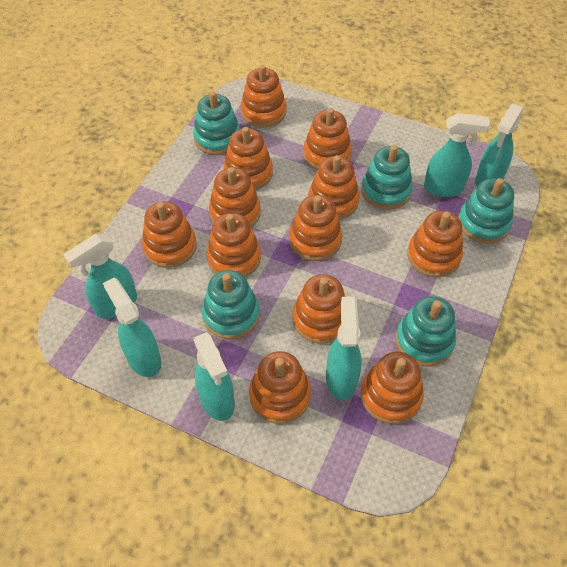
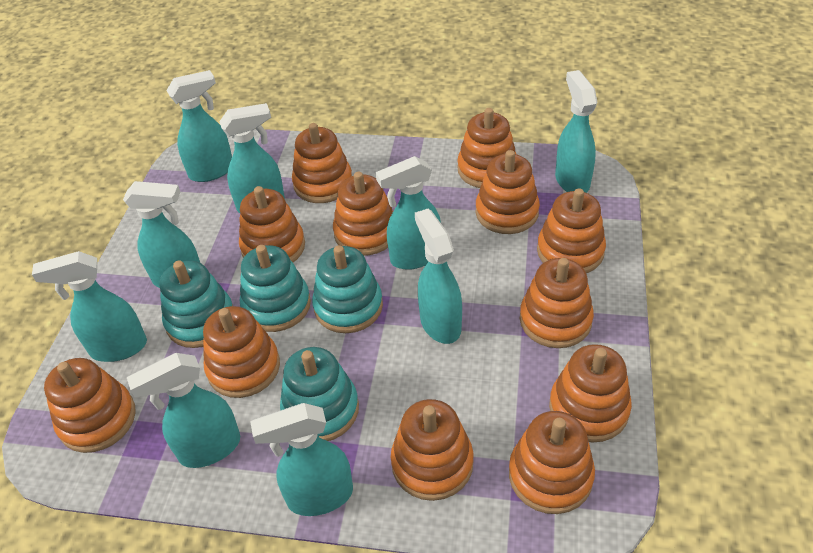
turquoise spray bottle: [64,234,137,319] [103,278,162,377] [194,332,235,421] [326,297,362,401] [424,113,490,197] [475,104,524,187] = 6 -> [32,251,147,362] [123,181,200,288] [127,353,240,468] [166,70,232,182] [219,103,285,213] [250,403,353,516] [376,156,441,270] [415,209,462,344] [555,70,597,193] = 9
turquoise stacking toy: [193,91,240,155] [202,270,260,340] [361,145,413,210] [395,296,456,367] [458,178,514,244] = 5 -> [160,261,233,348] [240,245,311,332] [280,347,359,441] [312,245,383,333] = 4

